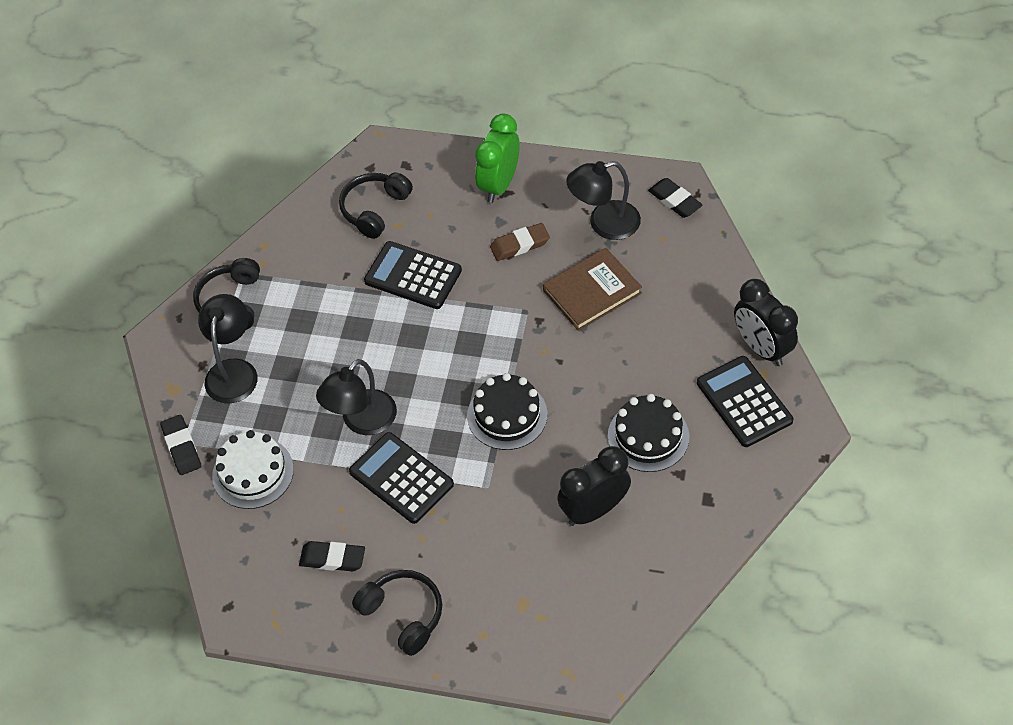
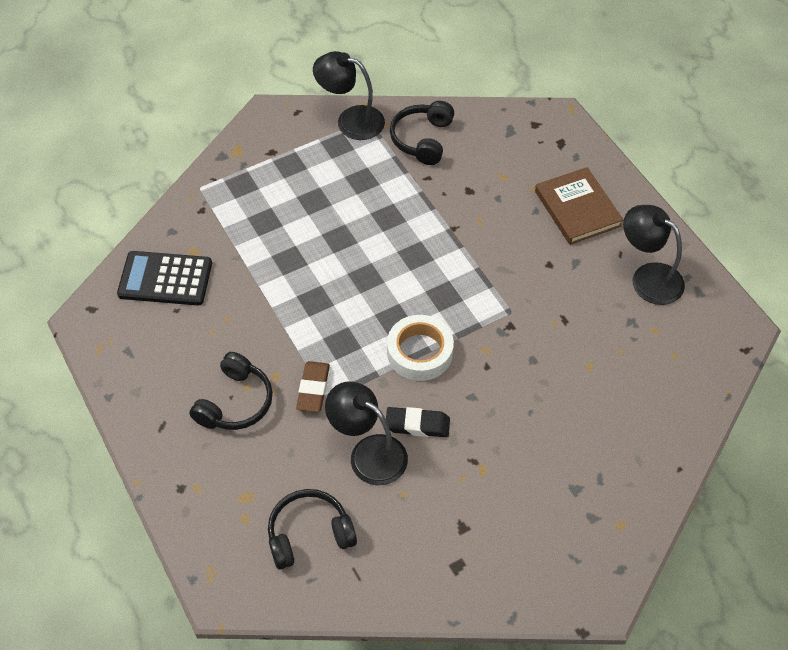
black cake: [467,373,547,450] [608,394,689,472] = 2 -> none = 0
black calculator: [349,432,454,524] [364,241,462,309] [697,356,793,447] = 3 -> [117,251,212,305] = 1
black clock: [557,446,631,526] [734,279,798,366] = 2 -> none = 0
black eraser: [160,415,201,475] [299,541,365,572] [648,178,702,218] = 3 -> [386,407,450,437] = 1
green clock: [475,114,520,203] = 1 -> none = 0
white cake: [212,430,294,509] = 1 -> none = 0
white tape: none = 0 -> [387,315,454,381] = 1

